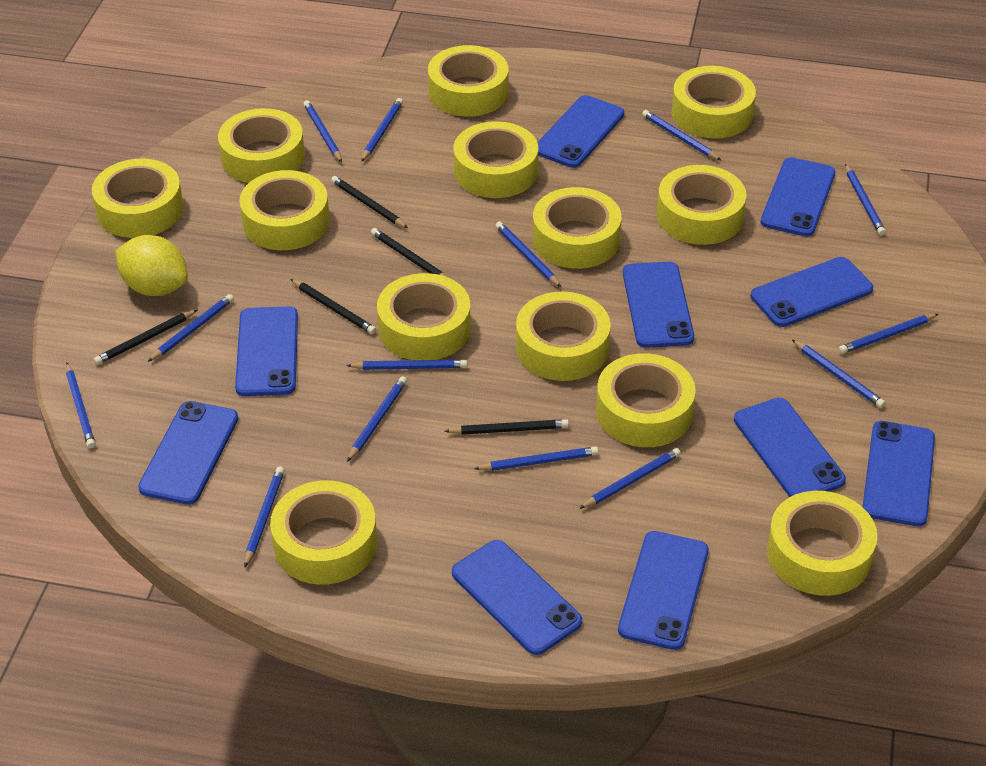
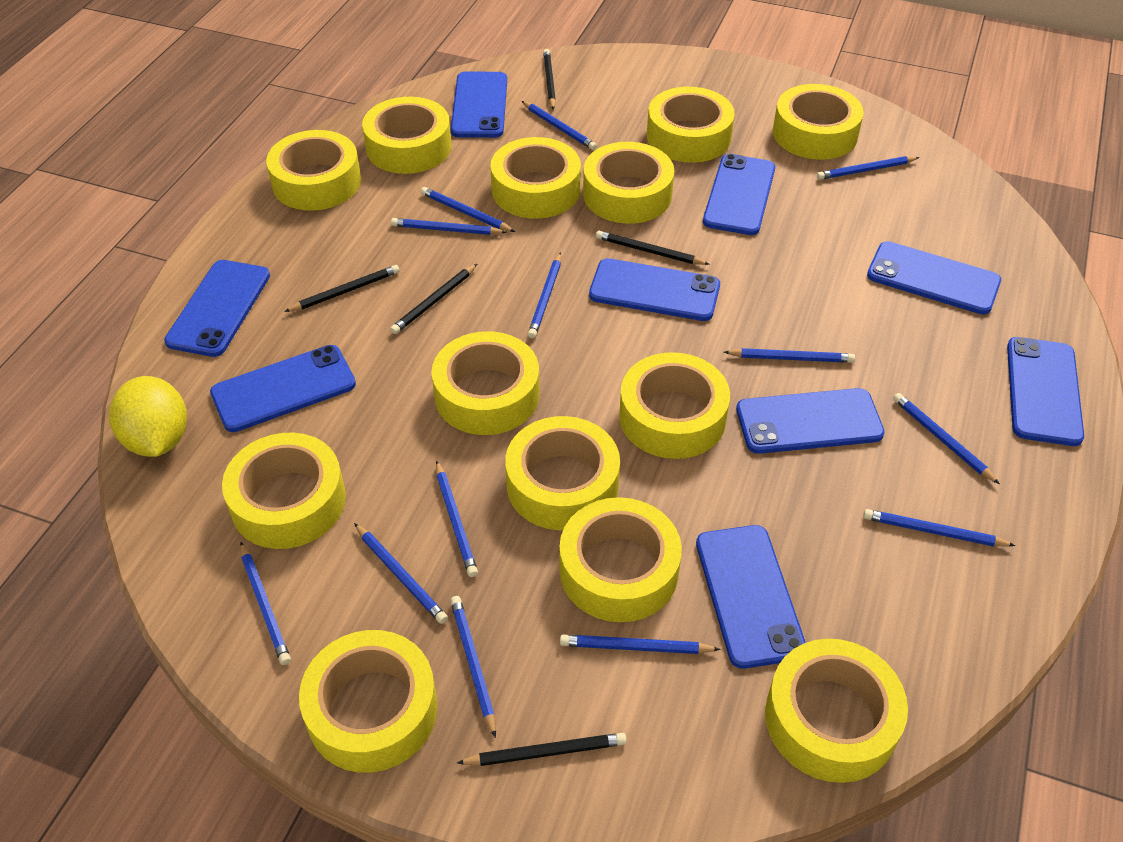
blue pencil: [66,363,96,448] [148,294,234,362] [244,467,285,568] [303,100,342,162] [347,360,467,370] [347,377,407,462] [361,98,403,162] [474,447,599,471] [495,222,561,287] [579,448,681,509] [642,110,722,161] [792,340,885,408] [839,314,938,354] [845,164,886,235] = 14 -> [240,542,291,665] [354,523,448,624] [391,218,506,235] [421,187,515,232] [436,460,478,577] [450,596,496,738] [522,101,597,150] [528,252,561,338] [560,635,720,654] [724,348,855,363] [817,156,920,180] [863,509,1016,546] [893,393,1000,484] = 13
blue phone: [138,401,238,505] [235,306,298,396] [452,540,582,655] [537,95,624,168] [618,531,709,650] [623,262,694,348] [734,398,846,497] [751,257,873,327] [761,157,836,237] [863,421,935,526] = 10 -> [164,260,270,357] [210,345,356,432] [451,72,507,138] [589,258,720,321] [696,525,806,669] [703,154,775,235] [736,388,885,454] [867,241,1001,314] [1007,337,1084,446] = 9

